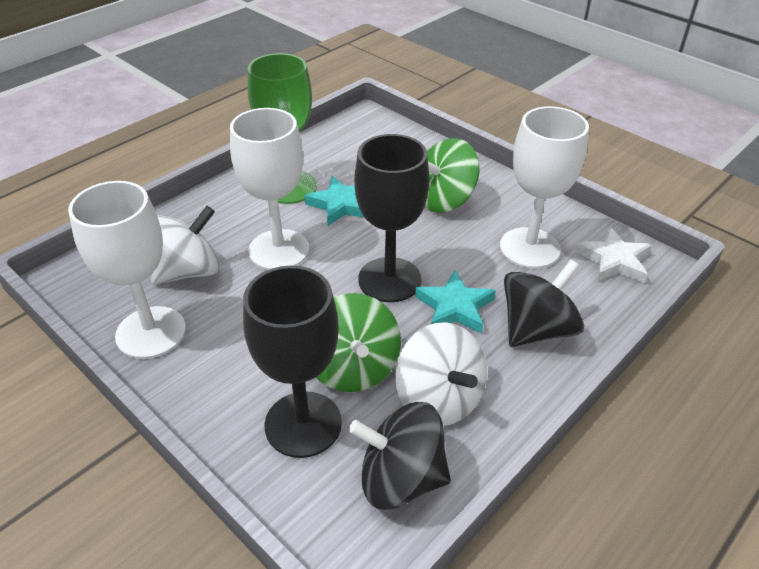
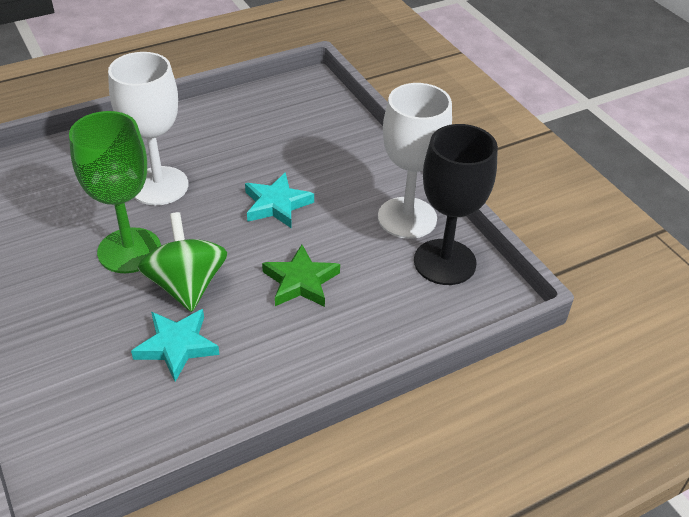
black goblet: [243,265,342,458] [355,134,429,302] = 2 -> [414,124,498,285] = 1
black spinning top: [349,402,451,510] [504,259,584,347] = 2 -> none = 0
green spinning top: [316,293,401,392] [425,138,480,213] = 2 -> [137,212,227,312] = 1
green star: none = 0 -> [262,245,340,307] = 1
white goblet: [68,181,186,359] [230,108,309,270] [500,106,589,269] = 3 -> [108,52,188,205] [378,83,452,239] = 2
white spinning top: [151,206,220,284] [395,322,487,426] = 2 -> none = 0
white star: [575,227,652,284] = 1 -> none = 0

